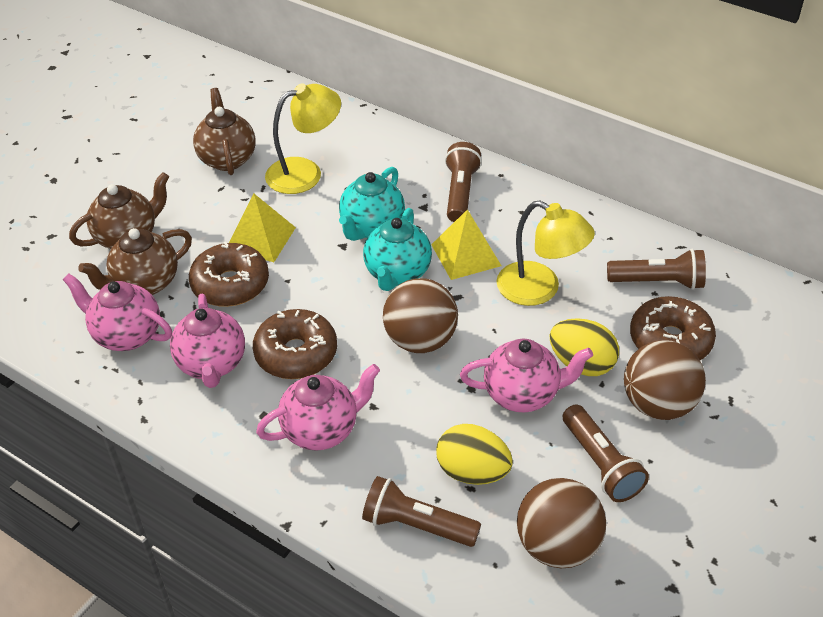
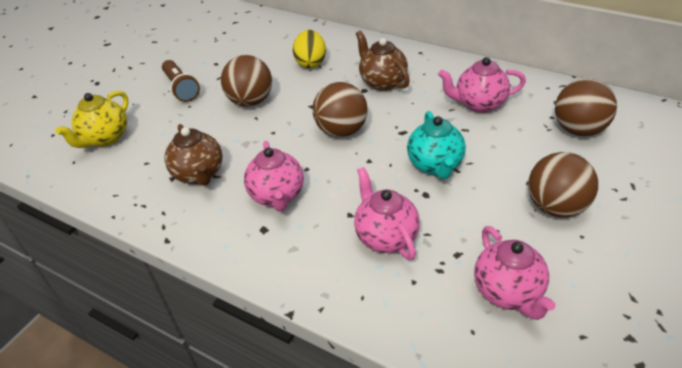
brown ball: [383,278,458,353] [517,478,606,568] [624,340,706,420] = 3 -> [221,55,272,107] [313,82,368,137] [528,152,598,218] [555,79,617,136] = 4
brown donut: [189,241,269,307] [253,309,337,379] [630,296,716,360] = 3 -> none = 0
brown flashlight: [362,476,481,547] [445,142,482,222] [563,404,649,502] [607,249,706,290] = 4 -> [162,60,200,102] = 1
brown teapot: [69,172,169,249] [78,228,192,295] [193,88,256,175] = 3 -> [165,124,222,186] [356,31,410,91] = 2
turquoise teapot: [339,167,405,241] [363,208,432,291] = 2 -> [407,111,466,179] = 1
yellow egg: [436,424,513,485] [549,318,619,376] = 2 -> [293,30,326,68] = 1
yellow lamp: [265,83,341,194] [497,201,595,306] = 2 -> none = 0
yellow pyramid: [229,194,296,262] [431,209,501,280] = 2 -> none = 0
yellow teapot: none = 0 -> [56,91,128,148] = 1

